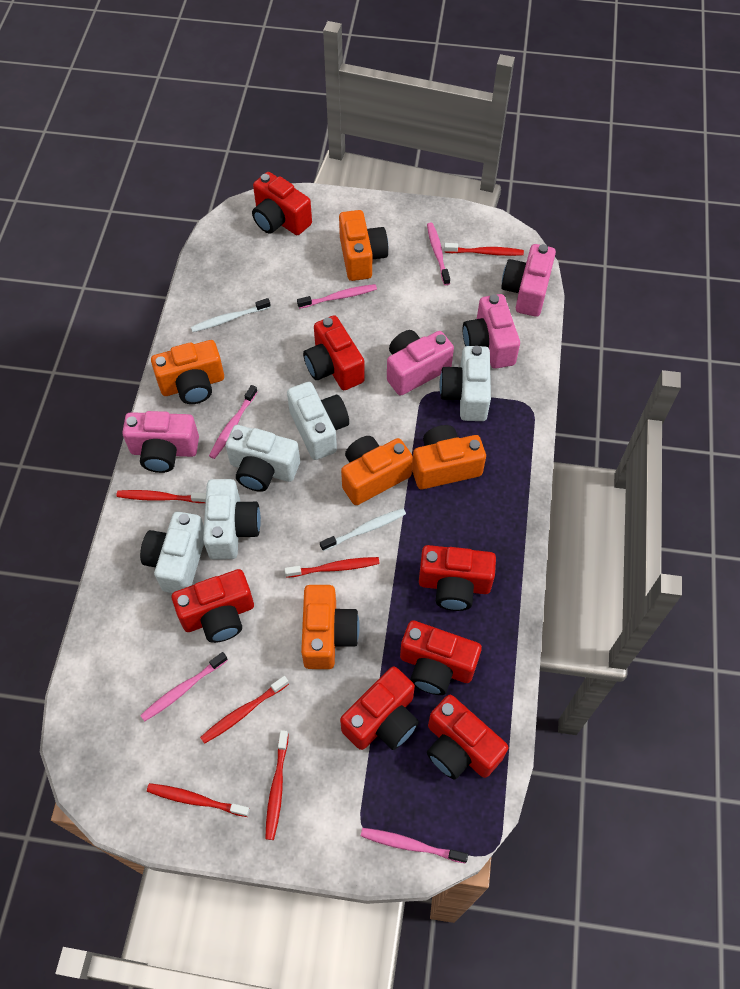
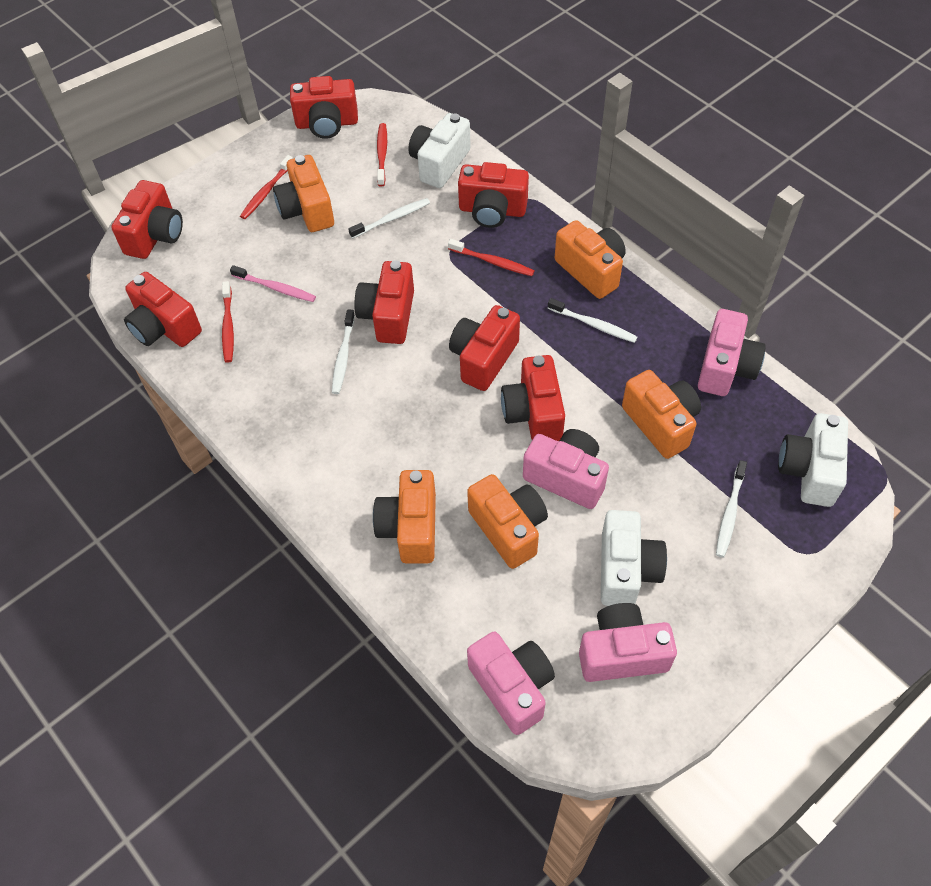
pink toothbrush: [140,652,228,722] [209,385,257,459] [297,284,377,309] [361,828,468,863] [427,223,450,285] = 5 -> [230,265,316,302] = 1
red toothbrush: [116,490,206,503] [147,783,250,817] [200,676,289,744] [265,730,289,840] [284,557,380,578] [444,243,524,256] = 6 -> [222,281,234,363] [240,155,293,219] [377,123,387,187] [448,239,534,276] = 4
white camera: [140,511,204,593] [203,479,261,560] [226,425,300,492] [287,382,349,460] [439,346,491,421] = 5 -> [408,113,471,188] [601,510,667,606] [778,413,848,507] = 3
white toothbrush: [191,298,271,332] [320,508,406,551] = 2 -> [332,309,355,394] [348,198,430,239] [548,298,638,343] [716,460,747,558] = 4

